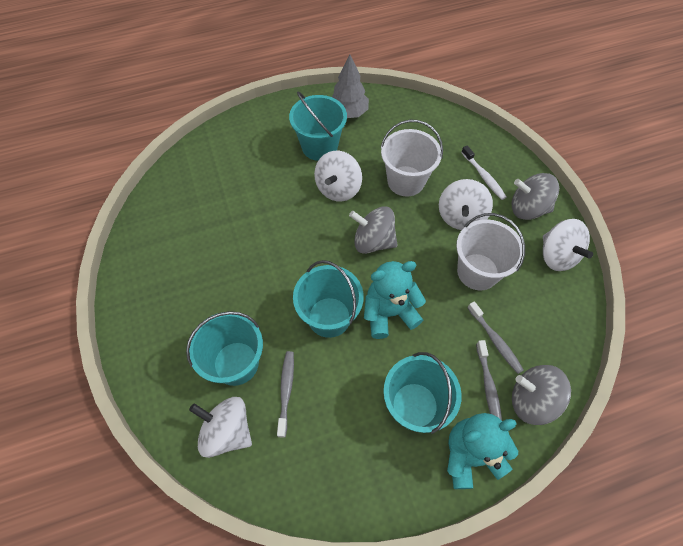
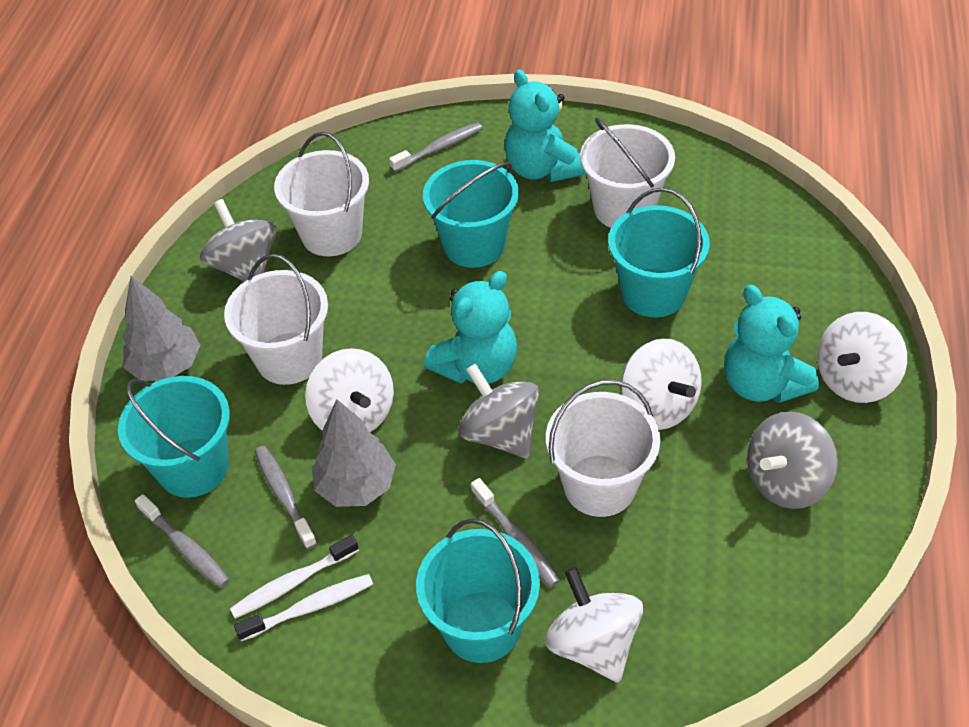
grey toothbrush: [277,351,294,438] [468,301,524,374] [476,340,502,420] = 3 -> [135,494,230,588] [255,446,317,549] [389,122,482,172] [471,478,560,587] = 4
grey tree: [332,54,369,118] = 1 -> [122,276,200,381] [312,399,396,507] = 2
turquoise teddy bear: [364,261,426,339] [447,413,518,489] = 2 -> [424,271,517,384] [505,69,585,182] [724,285,819,403] = 3
white bucket: [381,120,443,197] [456,213,525,291] = 2 -> [224,254,328,385] [274,132,369,256] [546,380,660,517] [580,117,675,228] = 4
white toothbrush: [461,145,506,200] = 1 -> [230,535,359,619] [234,574,373,641] = 2

